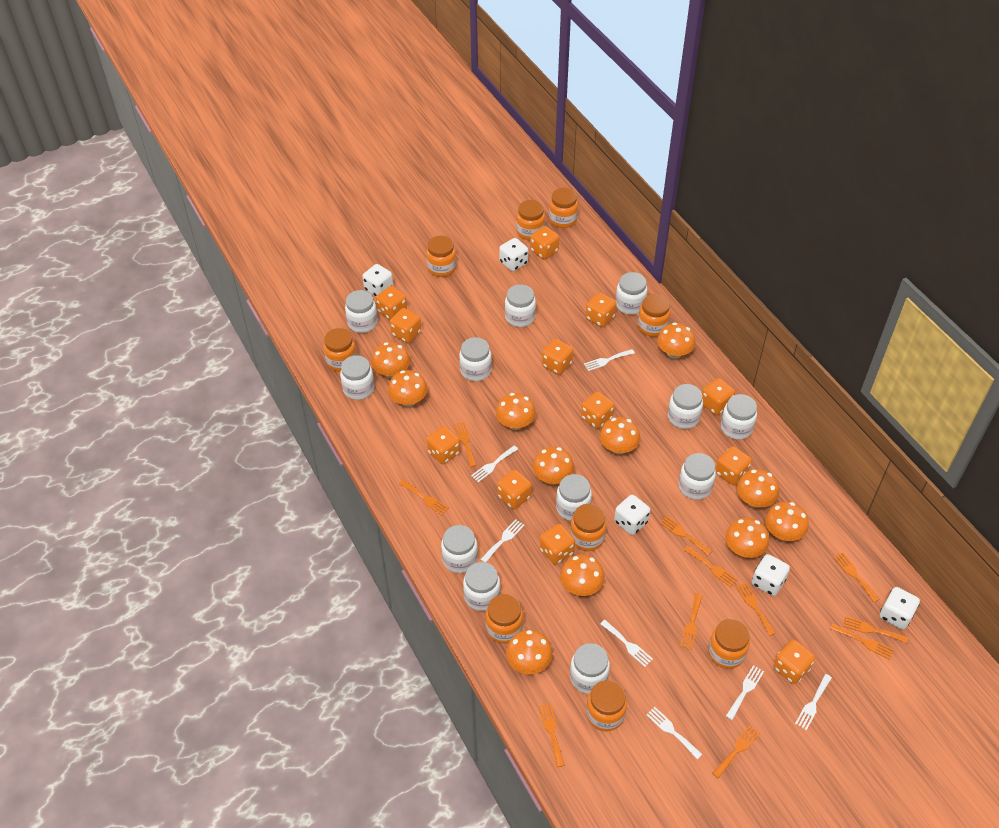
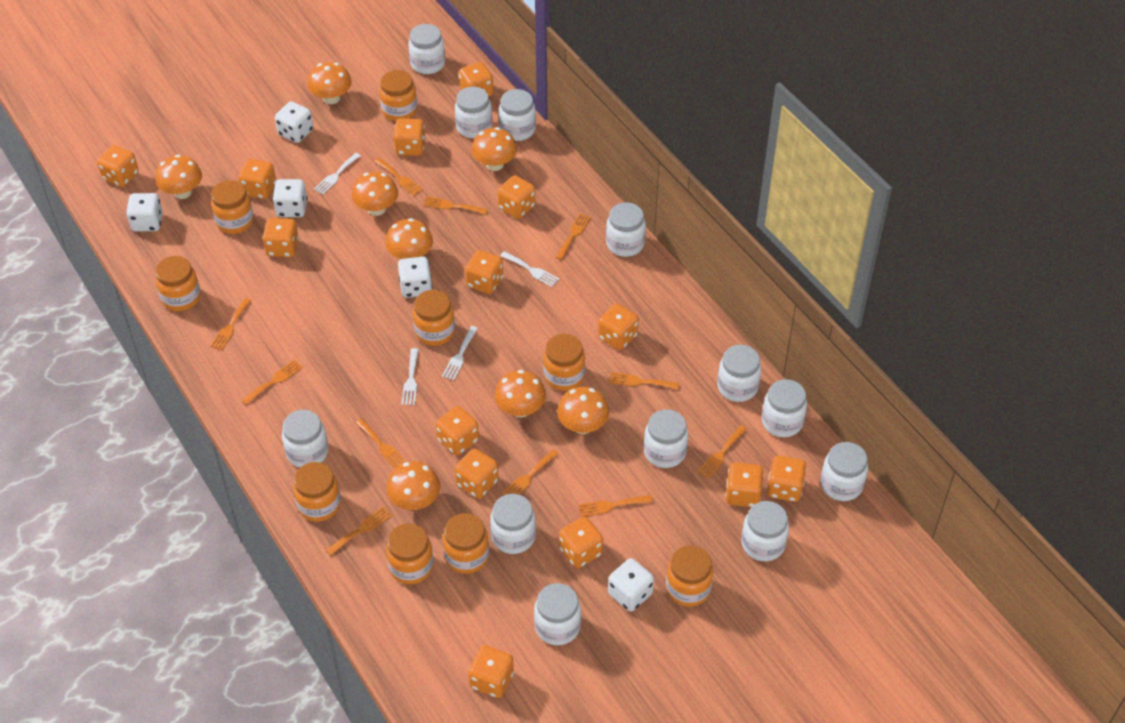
orange dice: [376,286,407,320] [390,308,421,343] [427,426,460,464] [497,470,532,509] [530,226,559,259] [540,524,575,565] [542,339,573,375] [581,391,614,429] [586,292,617,327] [702,378,735,415] [715,446,752,485] [773,640,815,684] = 12 -> [97,145,139,187] [238,159,276,199] [262,218,299,257] [393,118,426,156] [436,406,479,455] [455,449,499,499] [459,62,494,96] [465,250,503,294] [468,645,514,698] [497,175,535,219] [559,517,603,568] [598,304,639,350] [725,462,764,507] [767,456,807,502] = 14
orange mushroom: [372,342,410,378] [388,370,428,407] [496,393,536,430] [506,630,553,674] [533,447,574,485] [560,554,605,596] [600,417,640,454] [657,323,696,359] [726,518,769,558] [737,469,779,508] [765,502,809,541] = 11 -> [156,154,202,199] [308,62,352,104] [352,172,398,216] [385,218,433,259] [387,461,440,510] [472,127,517,171] [495,370,546,418] [557,387,609,434] = 8
white fork: [471,445,518,482] [480,519,525,563] [584,349,635,371] [600,620,653,667] [646,707,702,759] [726,665,764,720] [795,674,832,730] = 7 -> [314,153,361,195] [401,348,419,405] [442,326,478,380] [500,251,559,287] = 4

